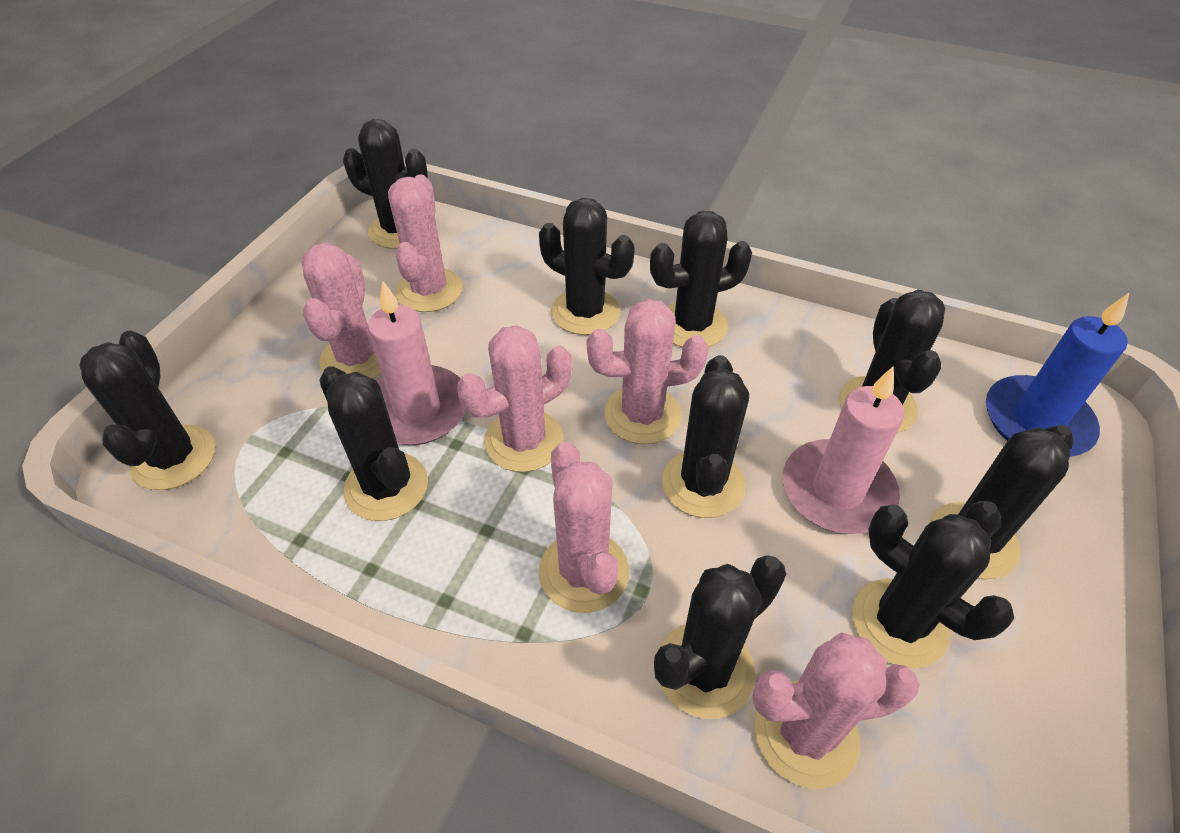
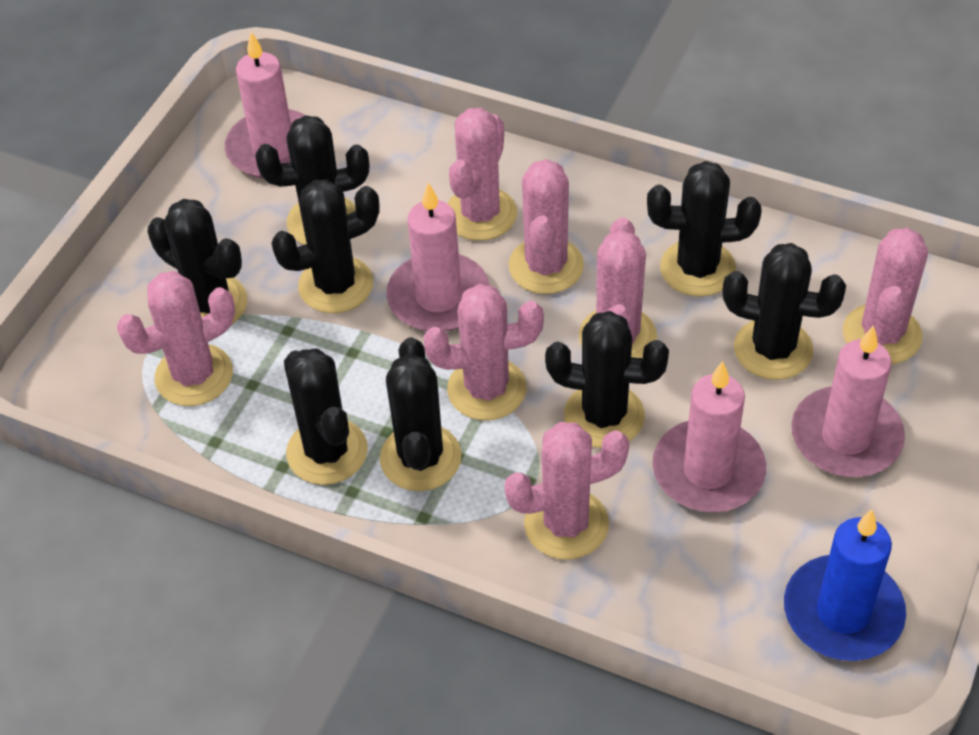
black cactus: [80,331,215,490] [320,366,428,521] [343,119,428,249] [539,198,635,335] [650,211,752,347] [654,555,786,719] [662,355,749,518] [839,290,945,433] [852,505,1014,668] [929,425,1074,579] = 10 -> [148,199,247,324] [255,115,369,245] [271,180,379,313] [284,348,368,485] [380,337,462,491] [545,311,669,448] [647,161,762,297] [722,243,846,380] = 8
pink cactus: [301,243,381,379] [388,175,463,312] [457,325,572,472] [539,442,629,613] [587,299,709,444] [752,633,920,788] = 6 -> [117,271,235,406] [423,284,544,420] [447,108,517,241] [504,422,629,560] [509,159,584,294] [579,217,657,358] [843,228,928,364] = 7
pink candle: [368,281,466,445] [783,366,904,534] = 2 -> [225,32,305,178] [386,182,490,331] [652,361,766,512] [791,325,905,477] = 4

